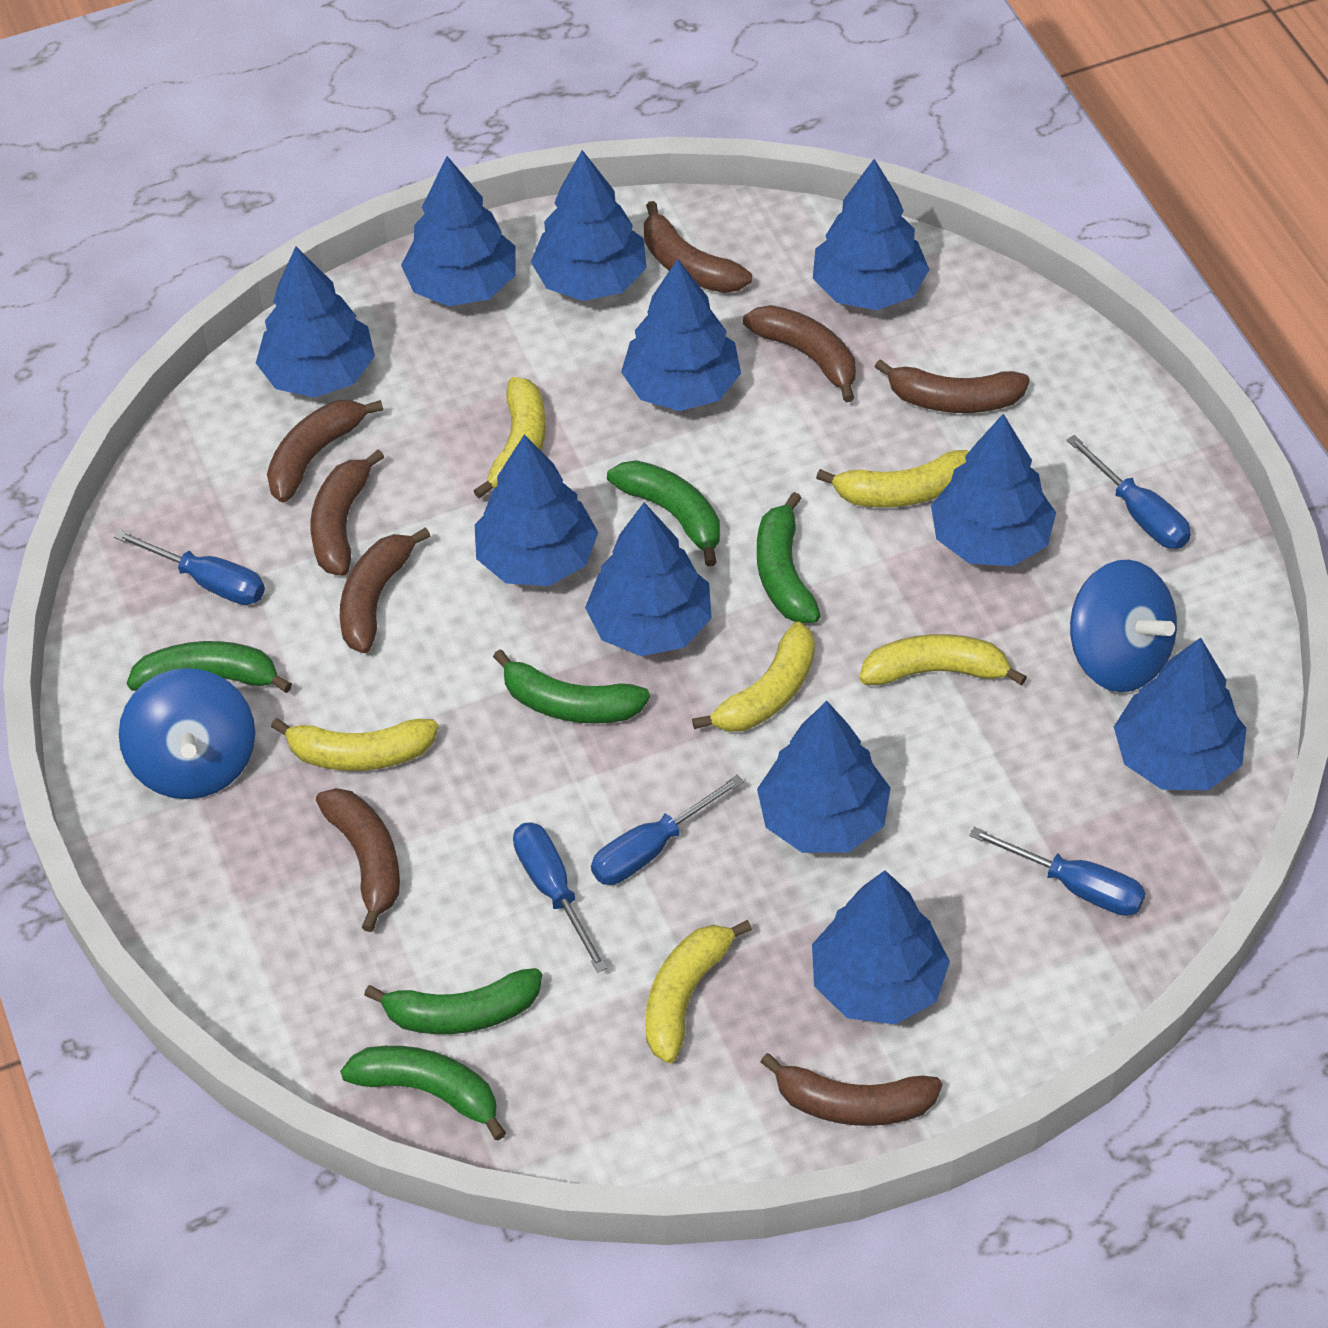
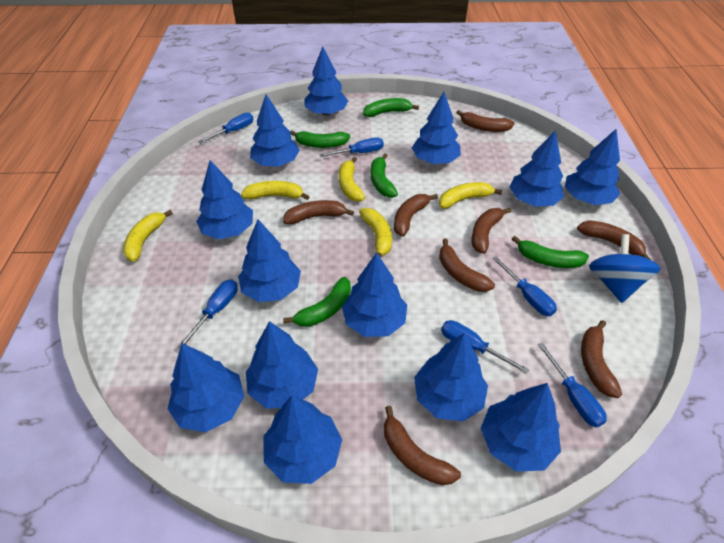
blue screwdriver: [114,530,265,605] [513,822,608,973] [591,774,744,885] [969,827,1146,916] [1067,435,1191,549] = 5 -> [178,279,238,348] [198,113,254,144] [319,137,384,157] [441,320,529,374] [492,256,557,316] [538,342,607,427] = 6
blue spinning top: [119,668,255,799] [1070,560,1177,692] = 2 -> [589,234,661,303] = 1
blue tree: [256,246,375,398] [401,156,516,306] [475,434,598,586] [531,150,647,301] [585,502,712,656] [621,259,741,411] [757,701,891,853] [812,870,950,1025] [813,159,930,310] [931,414,1056,566] [1114,638,1247,790] = 11 -> [167,343,244,432] [196,160,253,239] [238,219,301,302] [246,321,318,409] [250,95,299,167] [264,395,342,484] [305,47,348,116] [342,252,407,337] [412,92,461,164] [414,333,488,422] [481,383,561,471] [509,130,564,206] [565,129,620,205] = 13
green banana: [127,641,292,693] [340,1046,506,1140] [364,968,542,1034] [493,650,650,724] [607,460,720,567] [757,492,821,623] = 6 -> [283,277,351,327] [290,131,350,148] [364,98,419,117] [371,154,398,198] [512,236,589,268] = 5
yellow banana: [271,718,438,771] [474,377,546,499] [645,920,752,1063] [692,621,815,732] [816,450,969,508] [859,634,1027,685] = 6 -> [123,210,173,262] [241,181,310,200] [339,157,365,202] [359,208,392,258] [439,182,502,209] = 5

